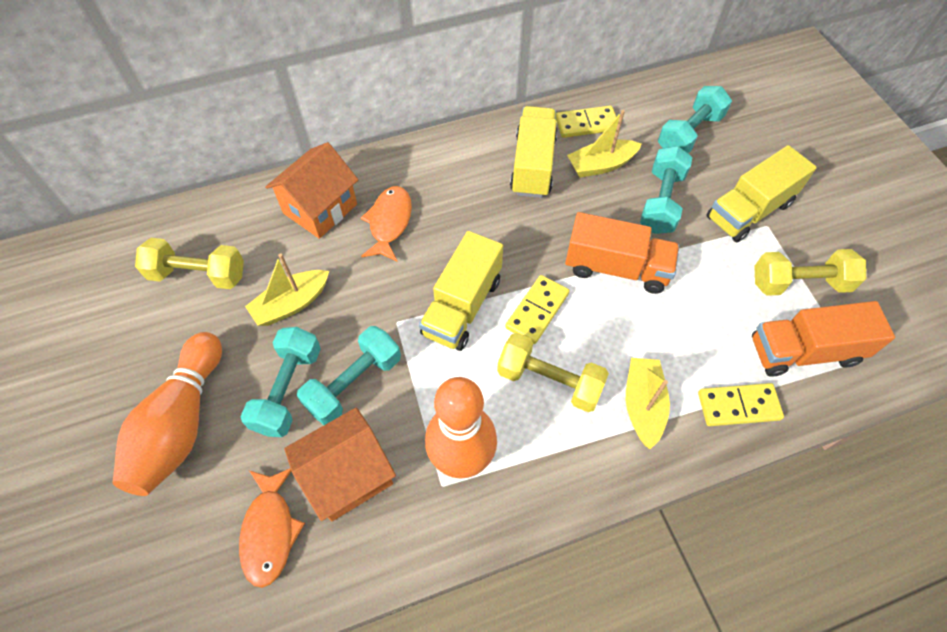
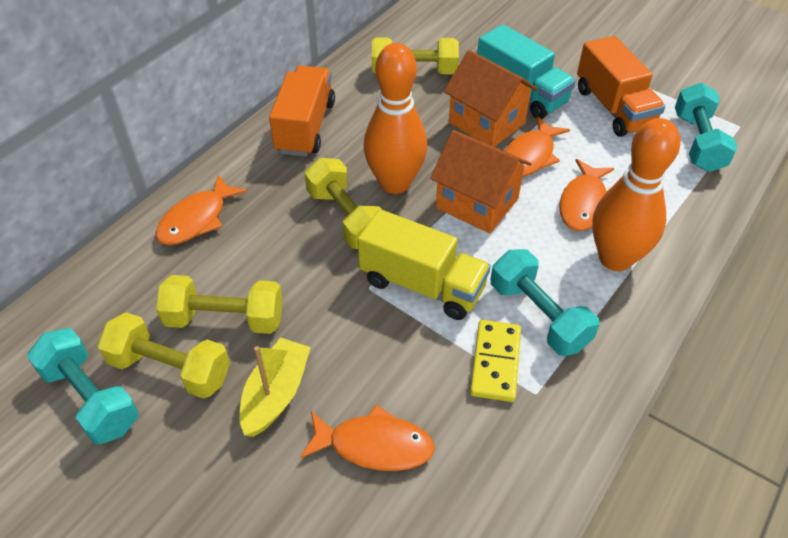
orange fish: [239,468,305,588] [361,186,412,261] = 2 -> [155,175,248,245] [300,405,435,471] [505,116,570,177] [559,159,614,231] = 4
turquoise dumbbell: [240,327,321,437] [297,326,401,425] [640,146,693,234] [658,86,732,153] = 4 -> [27,328,139,445] [491,249,600,356] [675,83,737,172] = 3
turquoise truck: none = 0 -> [477,24,576,119] = 1
yellow boat: [245,253,329,326] [567,110,642,177] [626,358,670,449] = 3 -> [239,337,311,437] = 1
yellow domino: [505,275,569,344] [556,105,616,138] [698,383,784,426] = 3 -> [470,320,521,402] = 1
yellow dumbbell: [135,238,244,289] [497,333,609,412] [755,249,866,296] = 3 -> [97,312,230,399] [156,275,283,334] [305,158,381,249] [372,37,459,74] = 4
yellow truck: [419,231,503,351] [510,106,557,198] [706,145,817,242] = 3 -> [358,209,491,320] = 1

